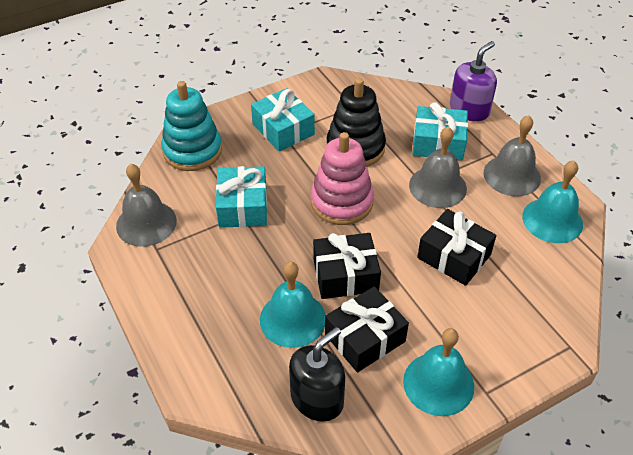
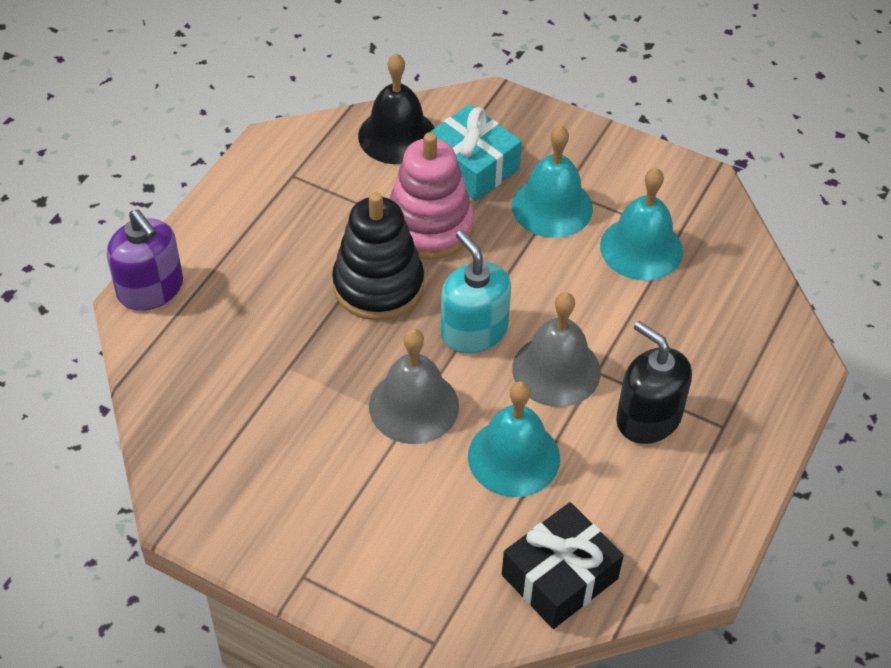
black bell: none = 0 -> [358,53,435,164] = 1
black gift: [313,233,381,299] [325,286,409,372] [417,209,496,286] = 3 -> [502,502,624,629] = 1
grey bell: [116,164,177,247] [409,126,467,208] [484,115,541,196] = 3 -> [369,329,459,444] [512,292,601,407] = 2
turquoise gift: [216,166,267,228] [251,88,315,151] [413,102,468,160] = 3 -> [430,104,522,201] = 1
turquoise soap dispenser: none = 0 -> [441,230,511,353] = 1
turquoise stacking toy: [161,81,222,171] = 1 -> none = 0

